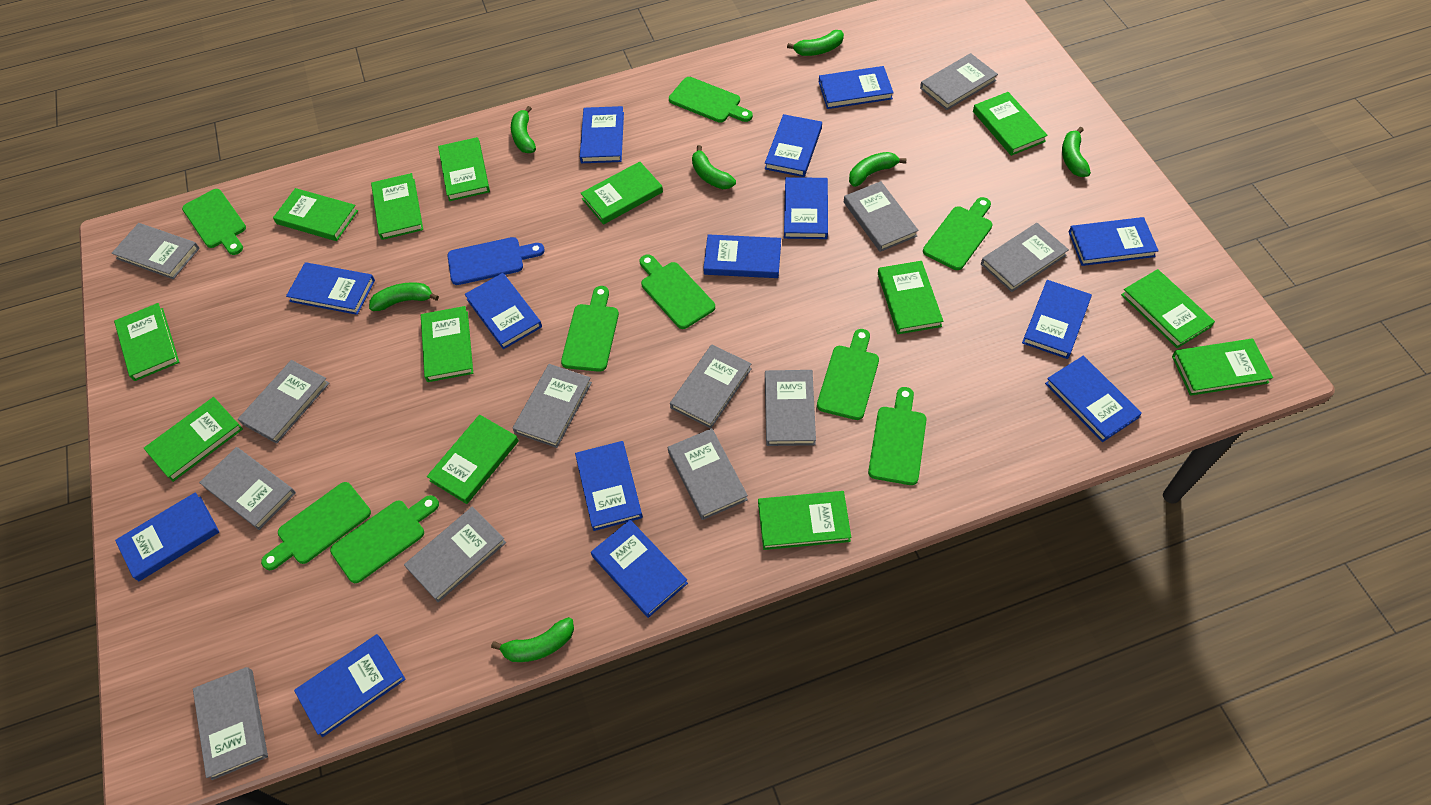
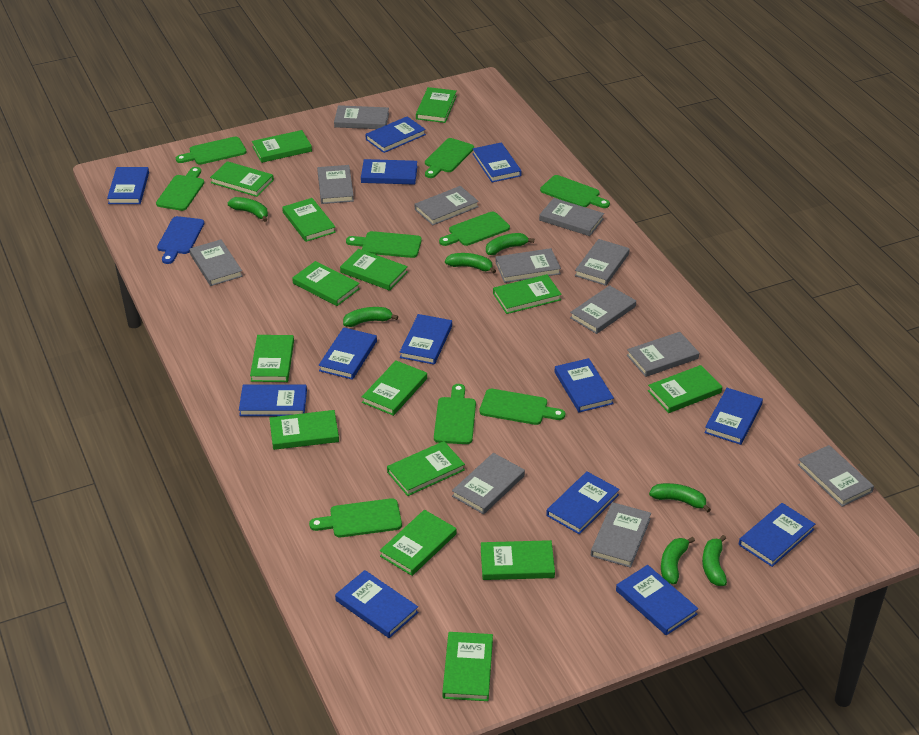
blue book: [115,492,219,581] [286,262,375,315] [294,634,406,737] [465,273,542,349] [575,441,643,531] [580,106,624,163] [591,520,688,618] [703,234,781,278] [765,114,822,177] [784,177,828,239] [819,66,894,109] [1022,280,1092,359] [1045,356,1142,442] [1069,217,1159,266] = 14 -> [107,167,149,204] [239,385,307,416] [318,327,377,380] [335,570,418,638] [361,159,418,185] [365,116,426,153] [400,314,452,365] [473,142,522,182] [546,472,620,535] [555,358,614,412] [616,565,698,635] [704,388,763,445] [739,503,815,567] = 13
green book: [114,303,179,381] [144,397,243,482] [273,188,358,241] [371,173,423,240] [421,306,473,382] [427,414,519,504] [438,137,490,201] [581,162,663,225] [758,491,851,550] [878,261,943,334] [973,92,1048,156] [1121,269,1215,348] [1172,339,1273,396] = 13 -> [210,161,274,197] [250,335,294,382] [252,130,312,163] [269,410,339,450] [282,198,336,242] [292,261,360,306] [340,249,408,291] [362,360,427,416] [380,510,456,576] [387,441,465,496] [416,87,457,123] [442,632,493,701] [481,540,555,580] [493,274,562,314] [648,365,722,413] = 15

